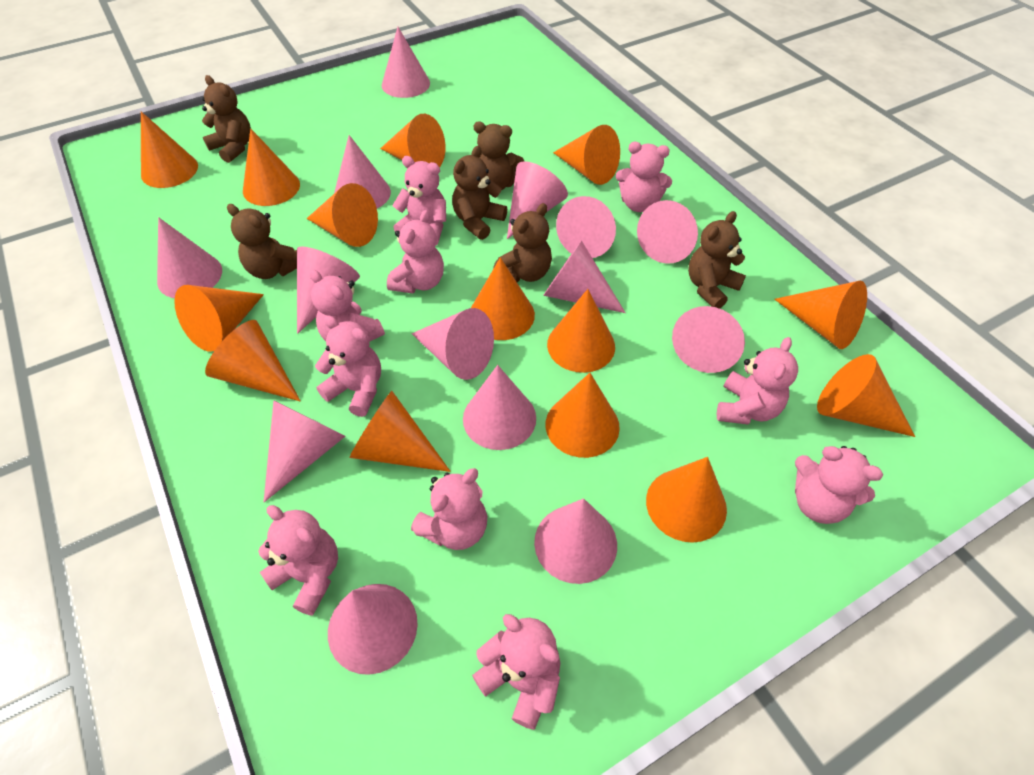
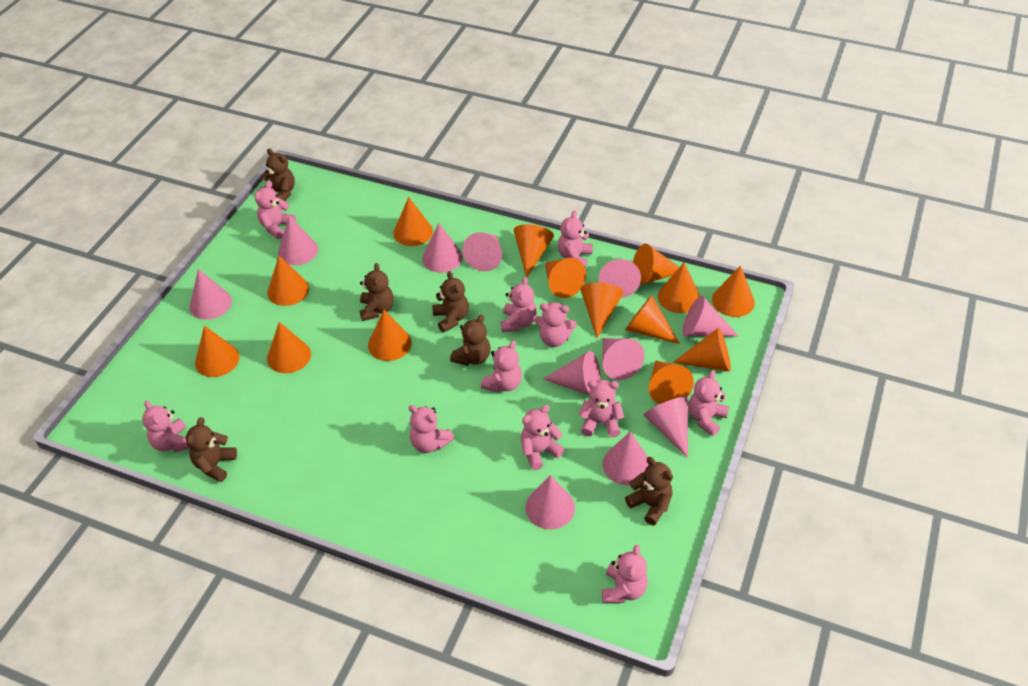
pink cone: [157,217,222,298] [264,401,345,502] [297,246,360,334] [328,584,418,675] [334,135,391,209] [382,27,430,98] [412,308,494,380] [463,365,536,450] [507,161,568,239] [534,498,617,584] [543,240,626,313] [556,196,616,258] [637,200,698,264] [672,306,745,373] = 14 -> [189,269,232,320] [278,216,318,265] [422,223,463,273] [463,232,502,271] [525,475,575,529] [543,351,601,395] [598,259,641,298] [603,338,645,380] [603,431,649,485] [644,396,688,458] [682,296,738,336] = 11
pink teddy bear: [258,505,338,616] [310,269,385,342] [315,315,381,417] [387,210,444,293] [392,156,446,245] [411,468,487,550] [472,614,560,730] [616,142,672,212] [717,337,798,424] [795,446,883,524] = 10 -> [142,400,190,452] [255,181,296,239] [408,405,455,453] [481,341,522,393] [501,277,537,332] [521,405,565,470] [535,302,577,347] [558,210,593,268] [579,380,624,437] [602,544,648,603] [688,370,729,436] = 11

